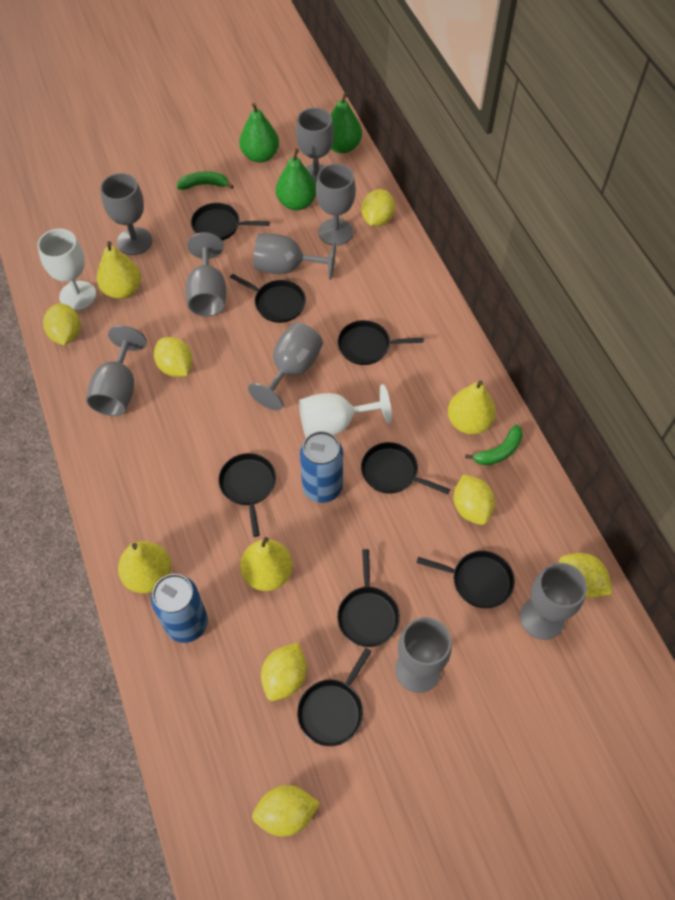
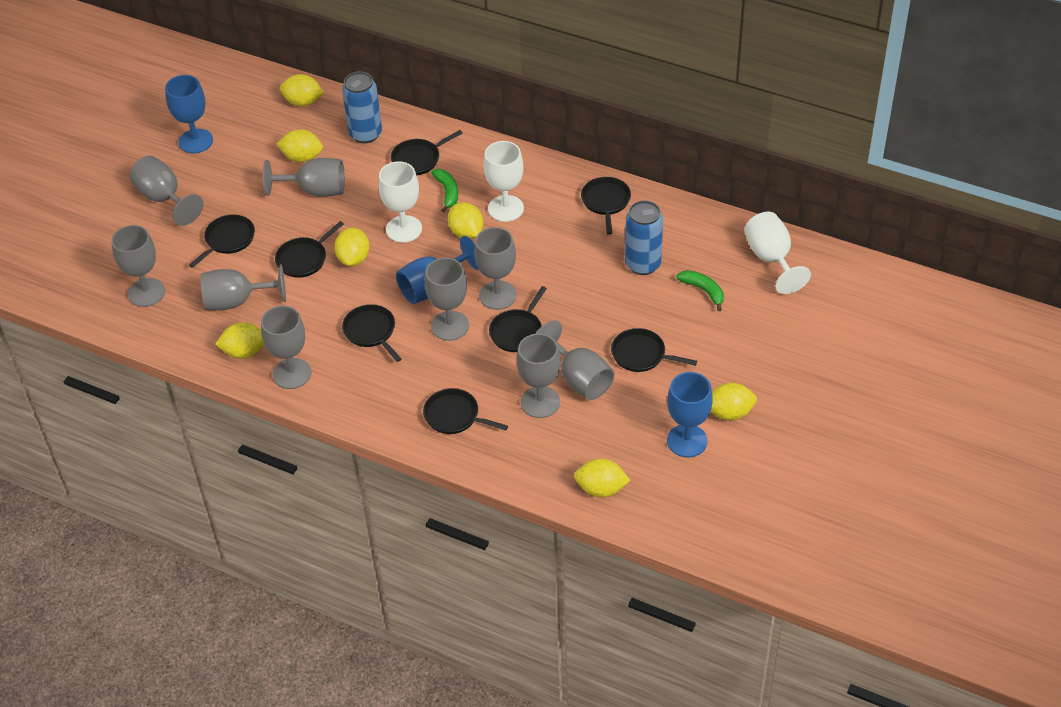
blue goblet: none = 0 -> [165,75,213,153] [396,236,479,304] [667,372,713,457] = 3
green pear: [239,103,279,163] [276,149,316,210] [330,92,362,153] = 3 -> none = 0
white goblet: [37,229,96,311] [299,384,392,438] = 2 -> [379,161,422,243] [484,141,524,222] [744,212,811,294] = 3
yellow pear: [97,241,141,299] [118,541,171,593] [240,537,293,591] [448,380,496,434] = 4 -> none = 0

